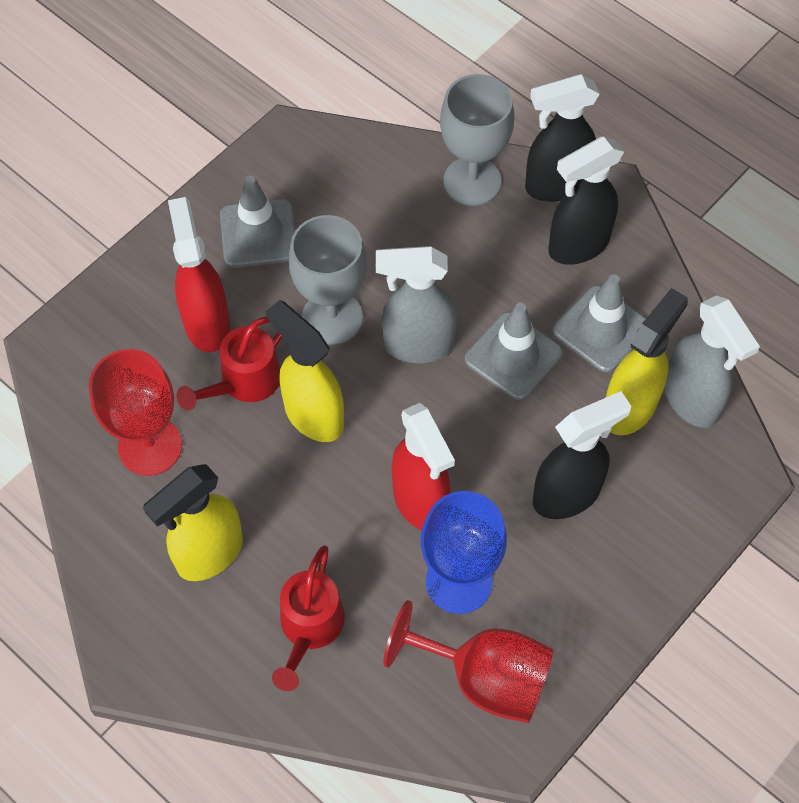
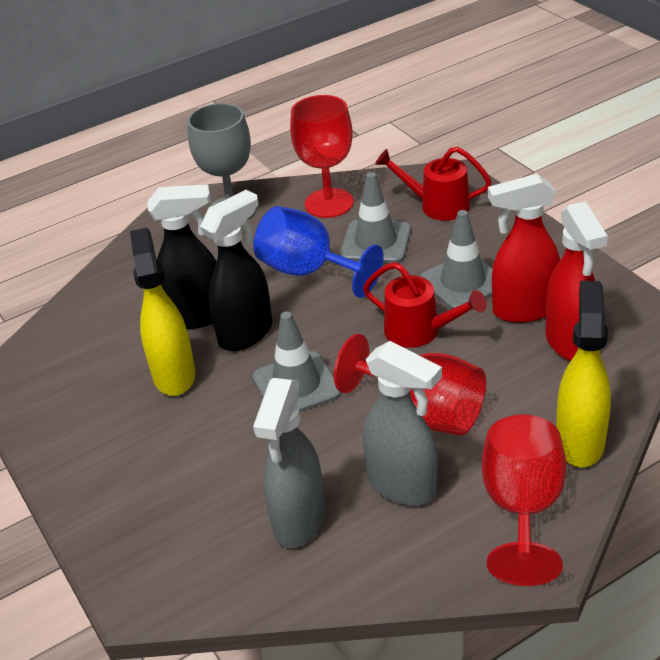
black spray bottle: [525,74,600,202] [533,391,631,519] [548,136,624,265] = 3 -> [147,184,217,329] [200,190,272,351] = 2
grey goblet: [289,215,367,345] [440,74,514,206] = 2 -> [188,103,257,220] = 1
red goblet: [89,349,182,476] [383,600,553,723] = 2 -> [290,95,354,218] [334,334,486,436] [482,415,566,586] = 3
yellow spray bottle: [143,464,243,581] [266,300,344,442] [606,288,688,435] = 3 -> [130,228,196,396] [556,281,611,467] = 2

